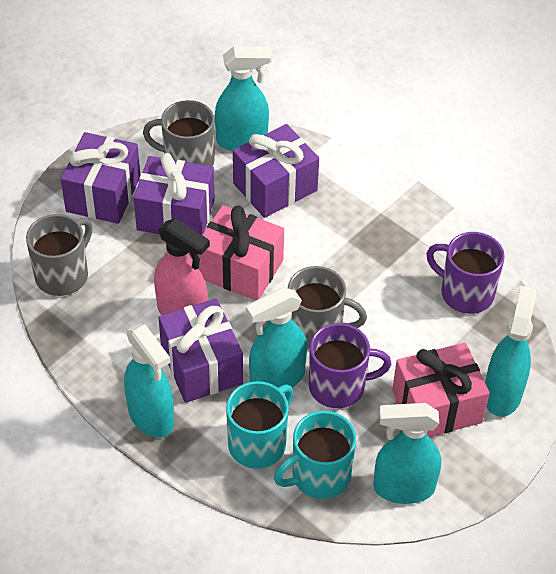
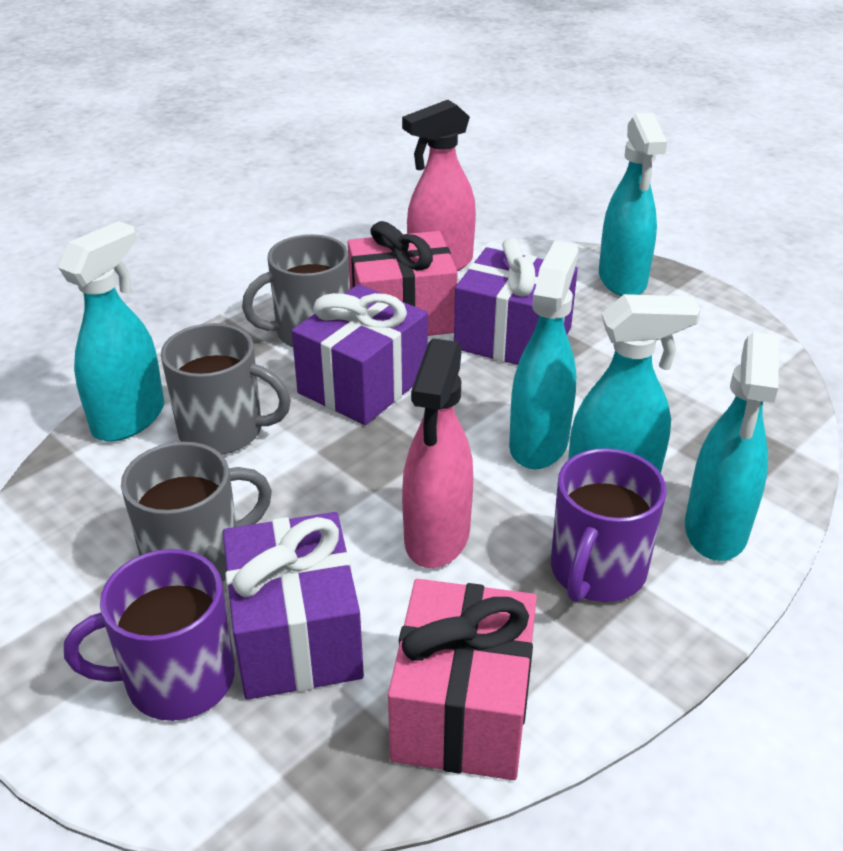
pink spray bottle: [154,218,210,315] = 1 -> [402,100,476,272] [402,338,473,568] = 2
purple gift: [61,132,140,224] [134,153,215,235] [158,299,243,403] [233,124,319,218] = 4 -> [223,512,364,700] [292,284,428,425] [454,238,578,365] = 3
turquoise mug: [226,381,293,469] [274,411,356,499] = 2 -> none = 0

